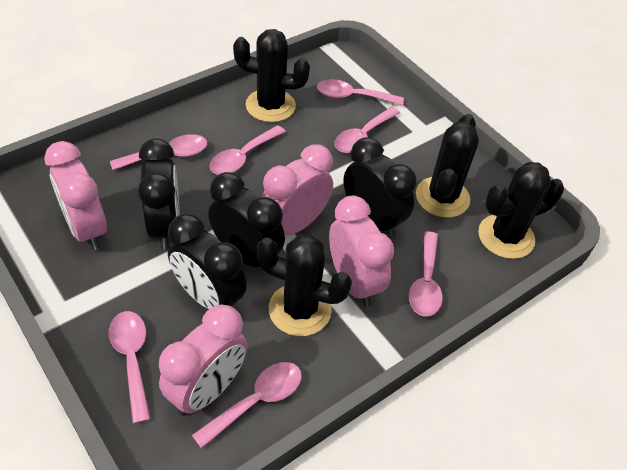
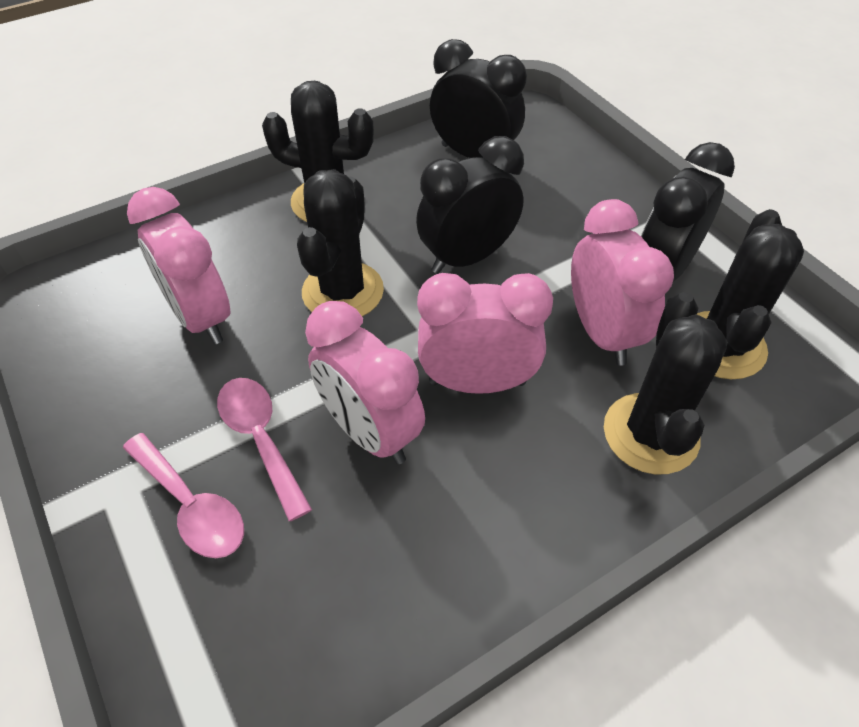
black clock: [138,138,180,250] [168,214,247,310] [208,172,285,267] [343,137,417,238] = 4 -> [416,136,524,274] [430,39,527,158] [641,142,735,282] = 3
pink spoon: [109,311,151,424] [110,134,207,170] [192,362,302,449] [209,125,286,175] [317,79,404,106] [334,107,400,153] [409,231,443,317] = 7 -> [123,433,244,558] [217,378,312,521] = 2

